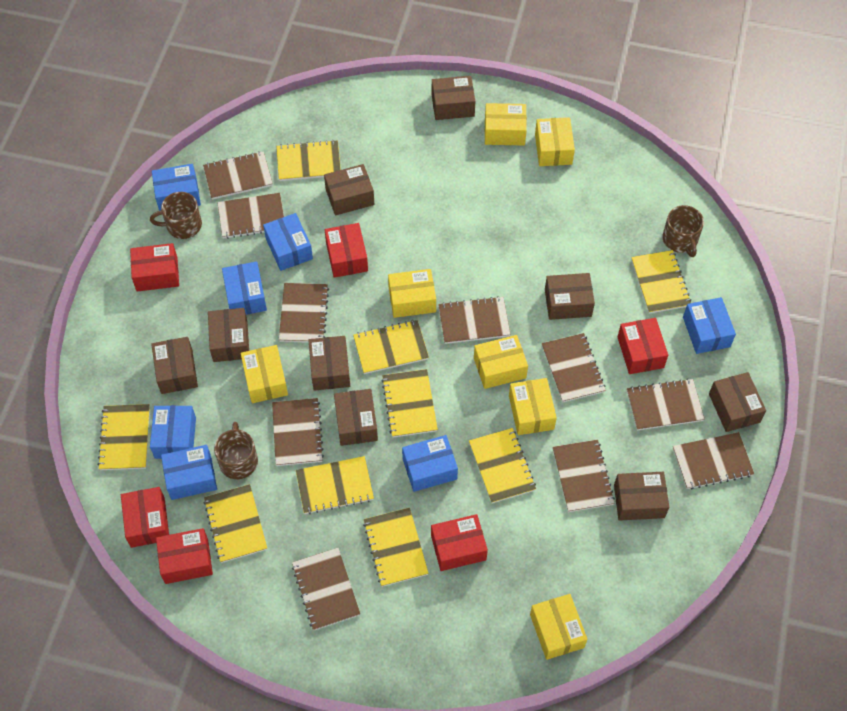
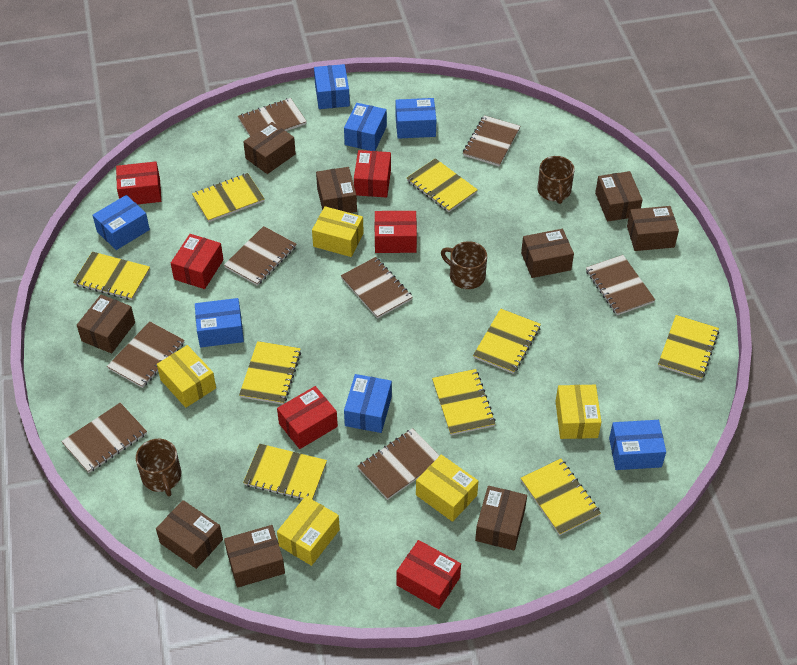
brown notebook: [203,151,273,200] [217,193,284,239] [272,398,324,466] [279,283,329,343] [292,548,360,630] [438,296,510,344] [542,333,606,403] [553,440,615,512] [627,379,704,430] [673,432,754,489] = 10 -> [61,403,147,473] [107,321,185,388] [224,226,296,286] [238,98,307,136] [341,257,413,319] [357,428,440,500] [463,115,520,166] [586,255,655,315] = 8
yellow box: [241,345,288,403] [388,269,436,318] [474,335,528,389] [485,103,527,146] [509,378,557,435] [530,594,588,660] [535,117,575,166] = 7 -> [157,345,216,408] [277,496,340,566] [312,206,364,257] [416,455,478,522] [555,385,602,439] = 5

